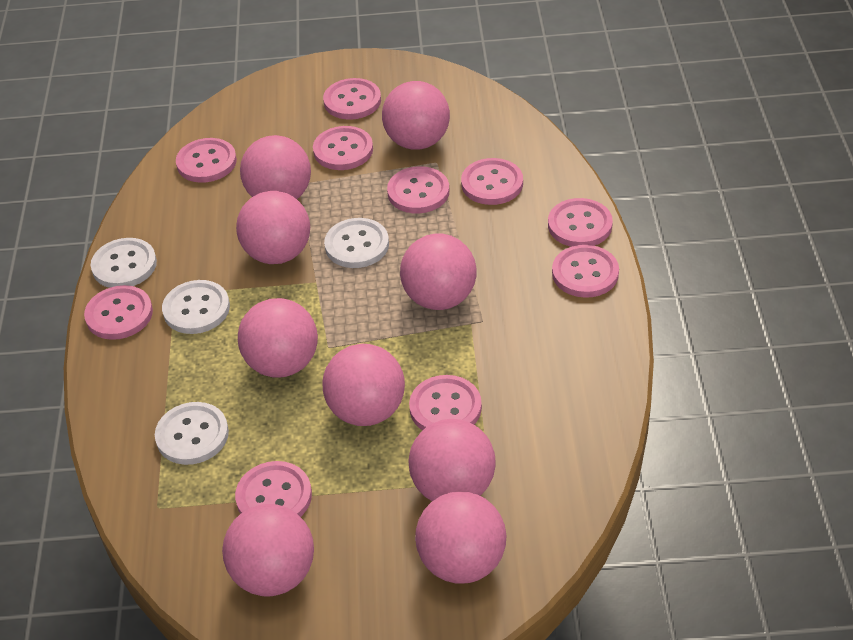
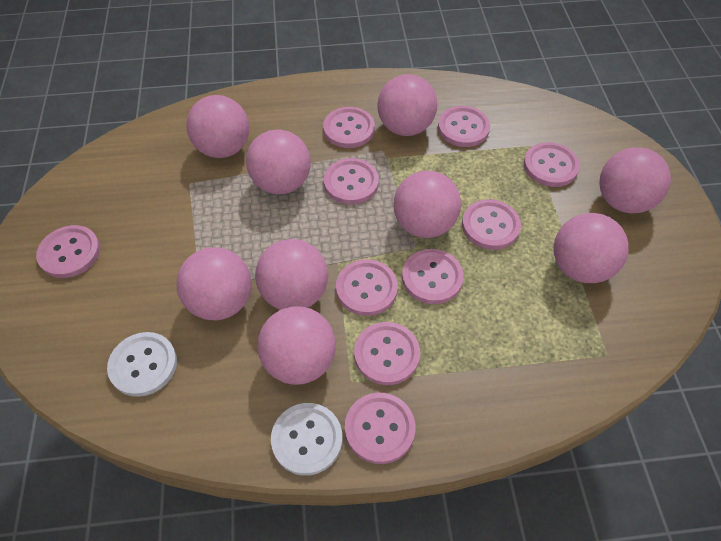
white button: [91,238,157,288] [155,402,229,465] [162,280,230,334] [324,218,389,268] = 4 -> [107,332,177,397] [271,403,342,476] = 2

